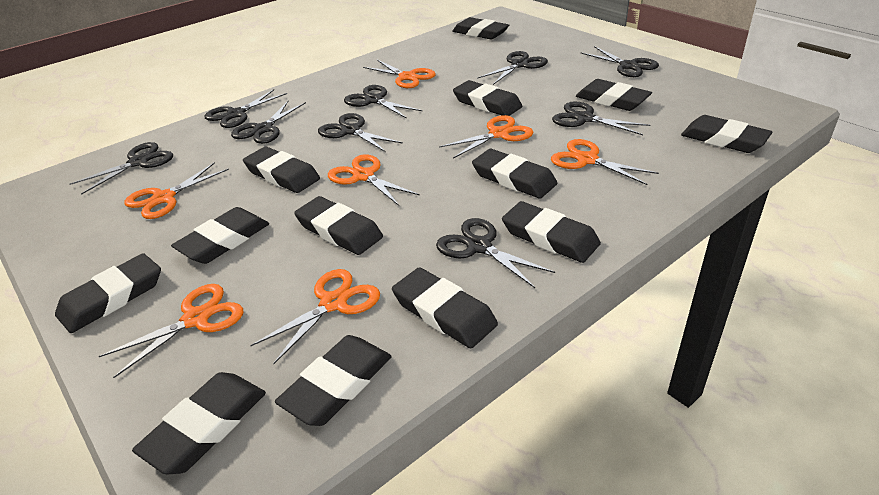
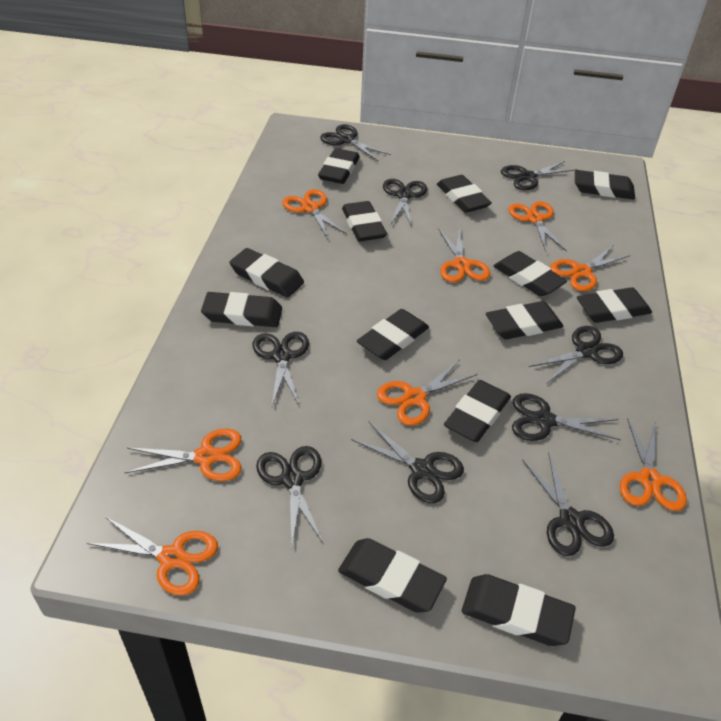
orange scissors: [99,284,243,378] [124,162,229,219] [250,269,380,365] [328,154,420,206] [363,60,436,88] [439,115,533,159] [551,139,659,185] = 7 -> [87,516,218,596] [125,428,242,481] [282,189,348,239] [377,360,477,426] [438,227,490,282] [508,201,567,252] [550,245,631,291] [620,418,687,511] = 8

